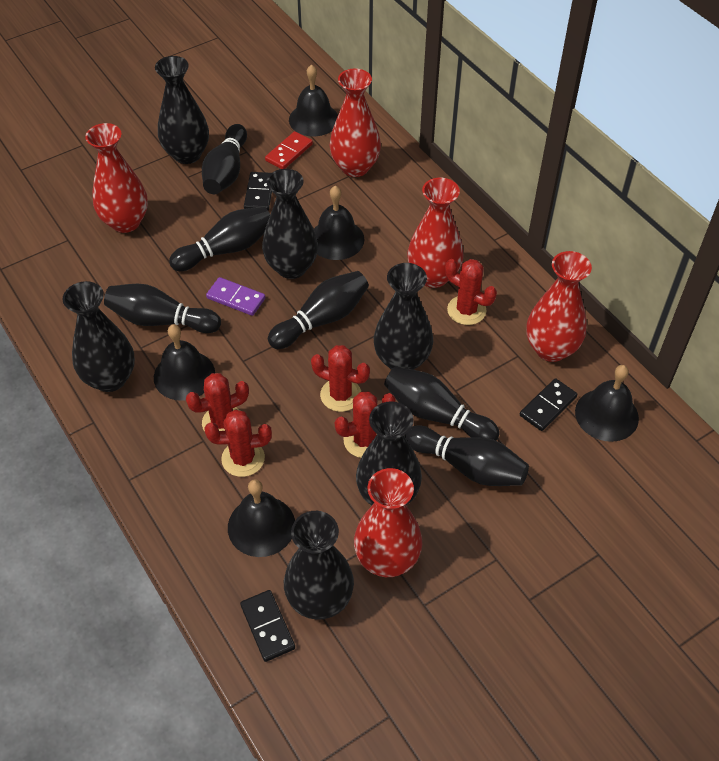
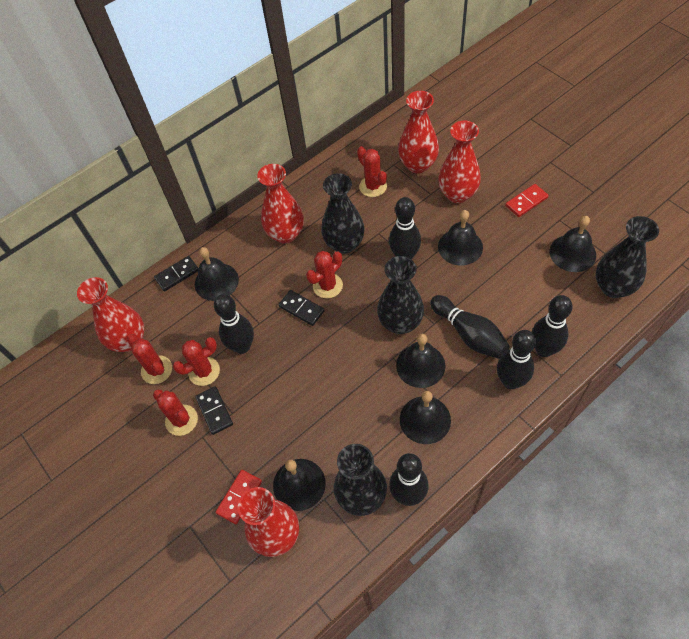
black bell: [154,324,215,401] [228,479,295,557] [289,64,338,137] [314,186,365,260] [575,365,639,442] = 5 -> [195,247,239,301] [273,459,326,511] [396,334,445,388] [400,391,451,444] [438,210,483,266] [550,216,596,272] = 6
black vase: [63,281,135,392] [155,56,209,164] [262,169,318,279] [284,511,354,620] [356,402,422,505] [374,263,433,370] = 6 -> [321,173,364,254] [334,444,387,516] [377,256,424,334] [596,216,659,298] = 4
purple domino: [206,277,266,316] = 1 -> none = 0
red domino: [265,131,313,169] = 1 -> [216,470,262,524] [505,184,549,217] = 2

